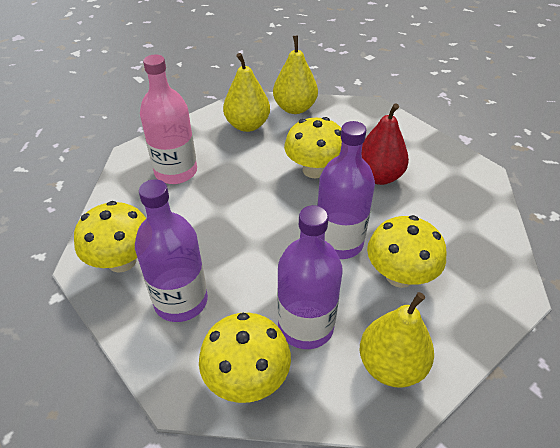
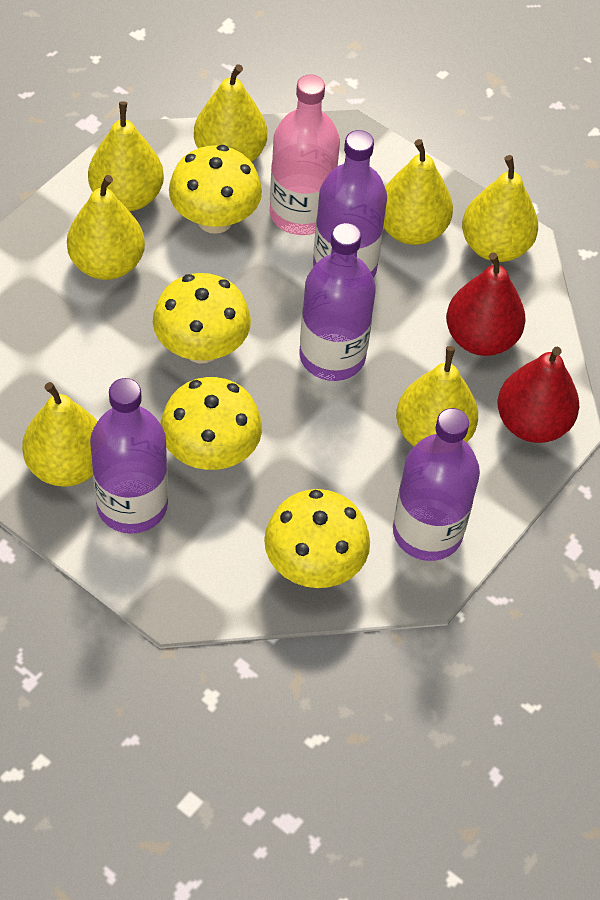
purple bottle: [135,179,208,322] [277,205,343,349] [317,121,375,259] = 3 -> [90,378,168,534] [300,223,376,381] [313,130,387,278] [393,408,480,561] = 4
red pear: [362,103,409,185] = 1 -> [446,252,525,356] [497,347,579,443] = 2
yellow pear: [223,53,270,132] [273,35,318,114] [360,292,434,388] = 3 -> [22,382,98,487] [67,175,145,280] [88,101,164,211] [194,64,267,162] [384,139,453,245] [396,346,478,446] [462,155,538,262] = 7

